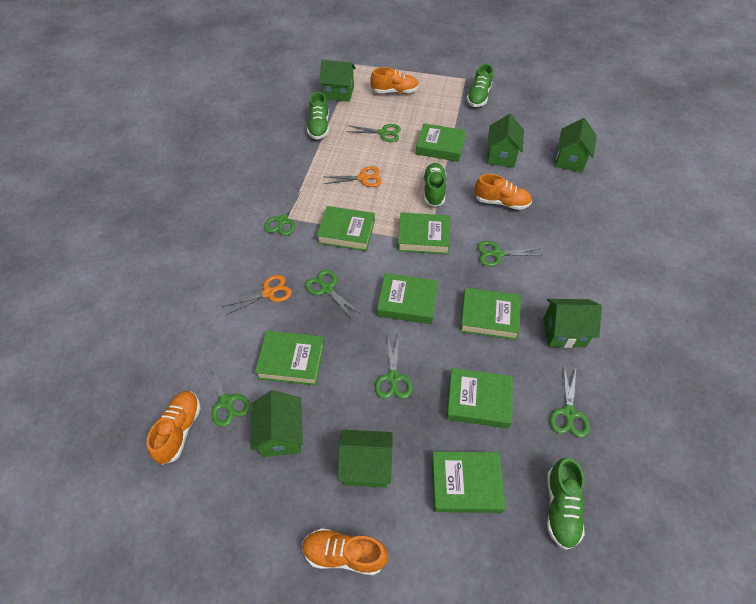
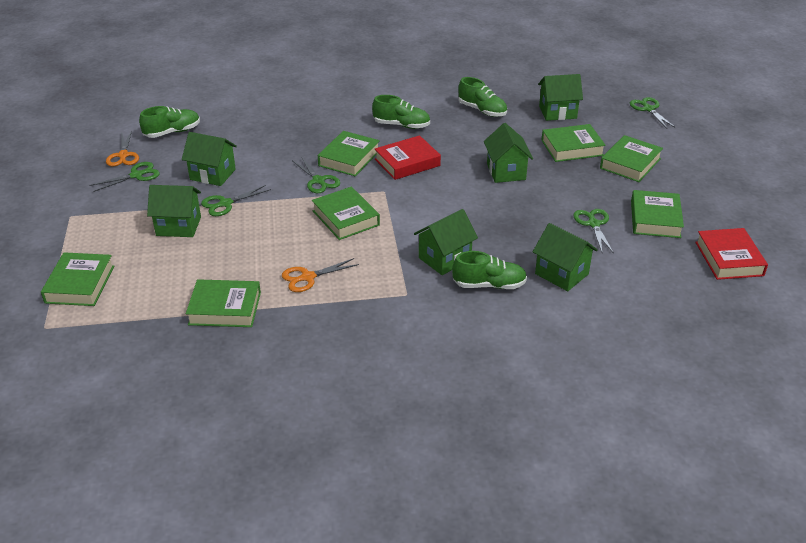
green book: [255,331,324,386] [316,206,375,251] [377,273,438,324] [398,213,450,254] [416,123,466,162] [432,452,506,513] [446,368,513,429] [460,288,521,340] = 8 -> [41,252,114,306] [186,279,261,327] [312,187,380,240] [318,131,380,176] [541,124,606,162] [600,135,663,182] [631,190,684,238] = 7
green scissors: [199,360,250,427] [264,192,301,236] [305,270,361,320] [346,124,401,142] [375,333,413,399] [477,241,542,266] [550,367,590,438] = 7 -> [89,162,160,192] [201,185,271,216] [293,157,340,193] [573,209,614,254] [630,97,676,128] = 5
orange shoe: [146,391,201,465] [302,528,388,575] [370,67,419,94] [474,174,532,210] = 4 -> none = 0
red book: none = 0 -> [375,135,441,180] [695,228,768,280] = 2

